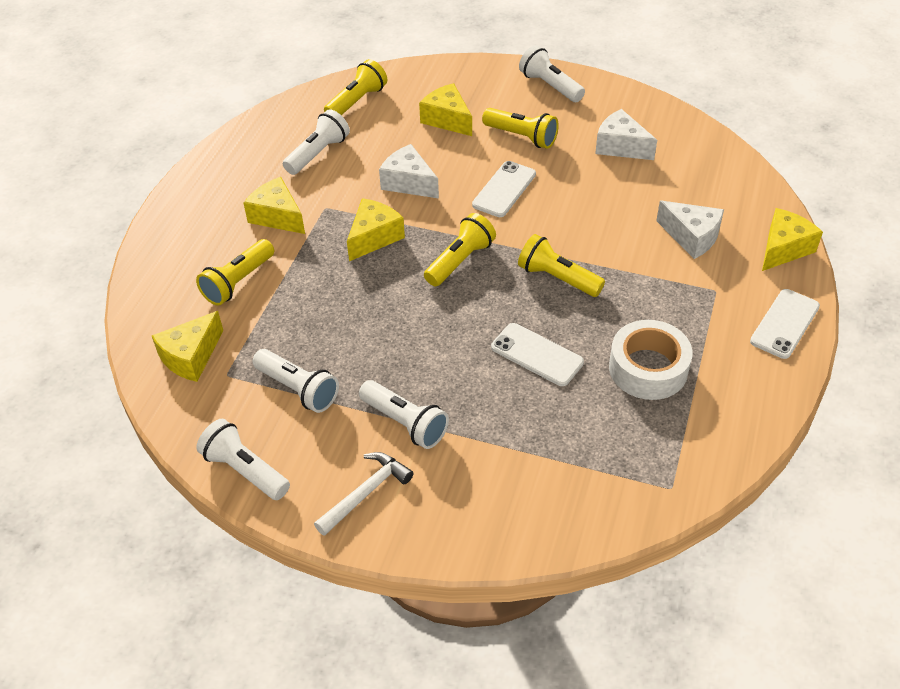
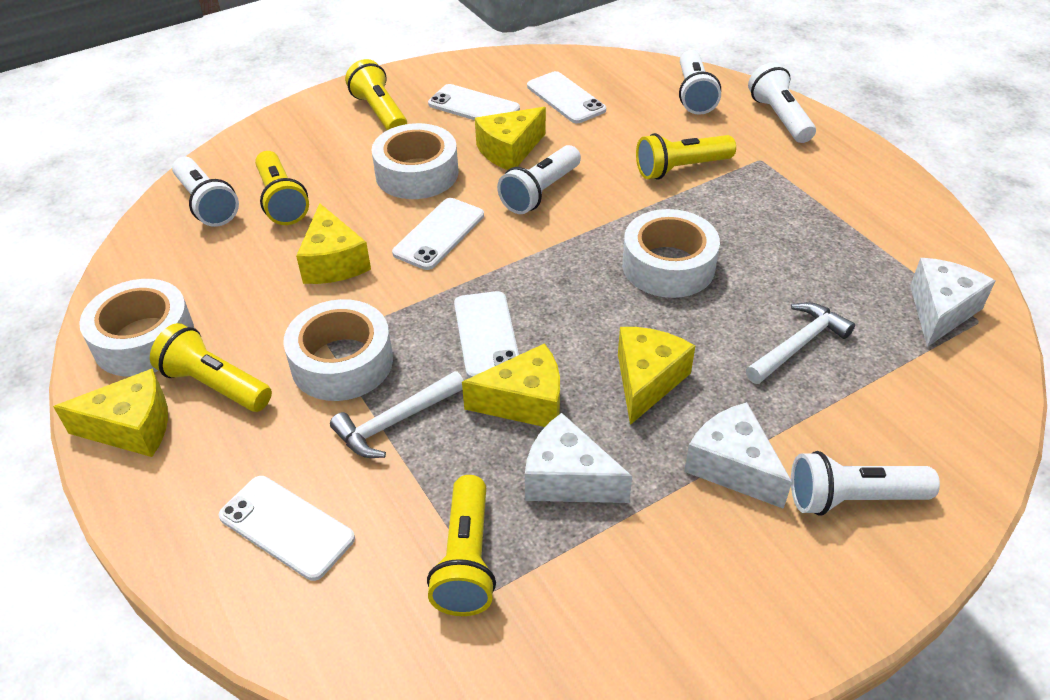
white hammer: [314,452,414,536] = 1 -> [330,371,464,458] [746,302,855,384] = 2
white phone: [472,161,536,217] [491,323,584,386] [750,289,820,359] = 3 -> [219,476,355,581] [392,198,484,270] [428,84,520,120] [454,291,519,378] [527,71,606,123] = 5
white tape: [609,320,693,400] = 1 -> [79,279,194,377] [284,299,393,401] [371,123,458,199] [622,209,720,298] = 4

